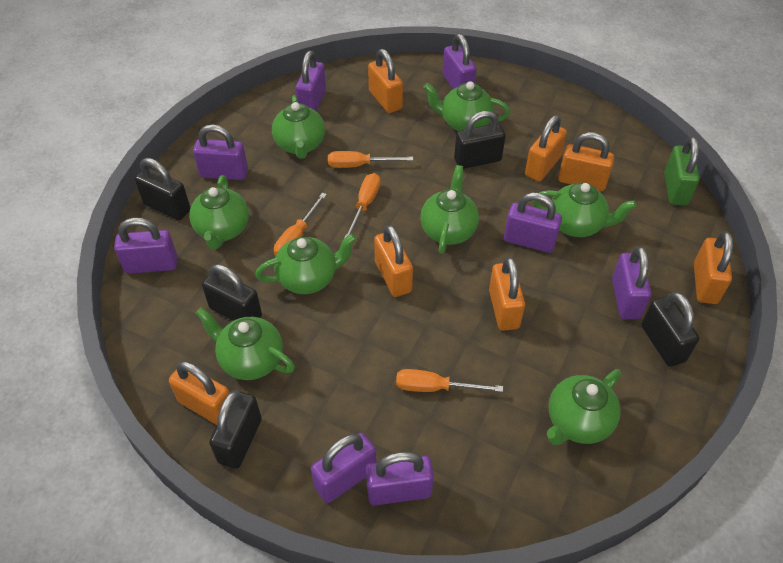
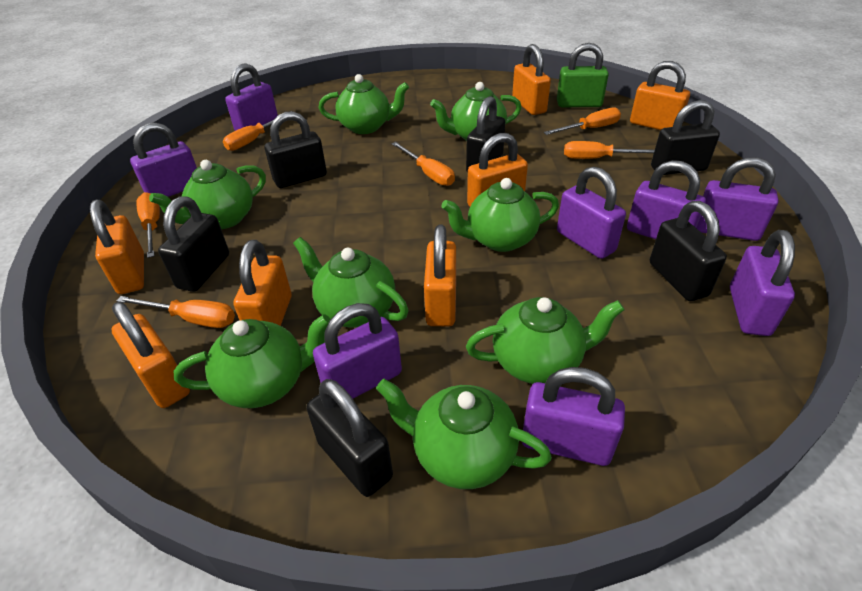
black padlock: [134,158,190,220] [202,264,262,321] [209,390,262,469] [454,111,506,169] [641,292,699,367] = 5 -> [158,196,229,292] [264,111,327,188] [306,379,393,497] [466,96,505,173] [650,201,727,301] [651,100,720,175] = 6
orange screwdriver: [274,193,327,256] [328,151,413,168] [345,173,380,237] [396,369,503,392] = 4 -> [116,296,235,328] [136,192,160,258] [223,111,291,151] [392,142,455,186] [544,108,621,135] [564,141,655,159] = 6

